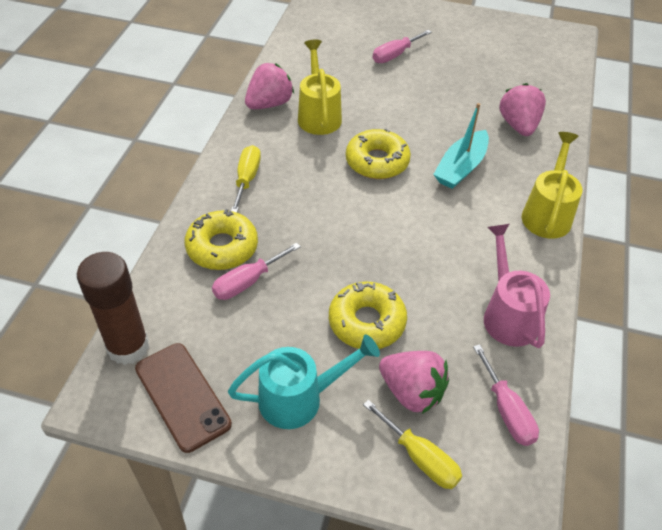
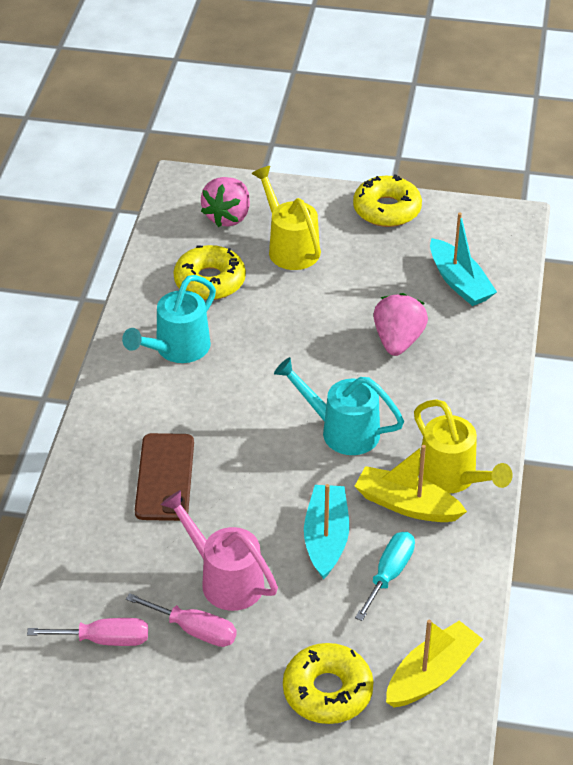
brown glue stick: [77,252,149,365] = 1 -> none = 0
pink screwdriver: [212,243,301,300] [373,30,432,63] [473,344,539,446] = 3 -> [27,618,148,646] [126,593,237,647] = 2
pink strawberry: [245,63,294,109] [379,351,449,414] [499,83,546,136] = 3 -> [201,177,250,227] [373,293,428,356] = 2
turquoise boat: [433,103,489,189] = 1 -> [304,484,349,580] [430,213,497,306] = 2
turquoise screwdriver: none = 0 -> [355,532,415,621] = 1
turquoise watering can: [228,334,380,429] = 1 -> [122,275,216,363] [274,357,404,455] = 2
yellow boat: none = 0 -> [354,445,467,522] [386,620,483,707] = 2
yellow screwdriver: [231,145,261,213] [363,400,462,489] = 2 -> none = 0

